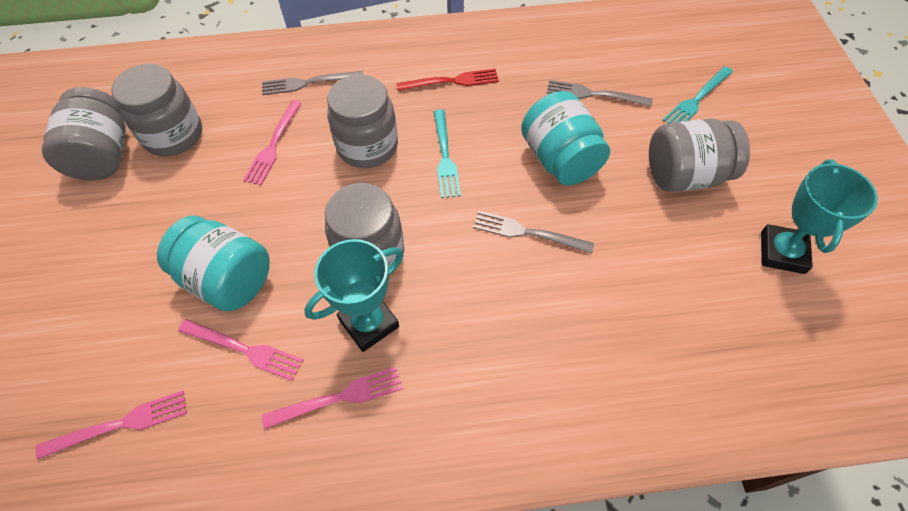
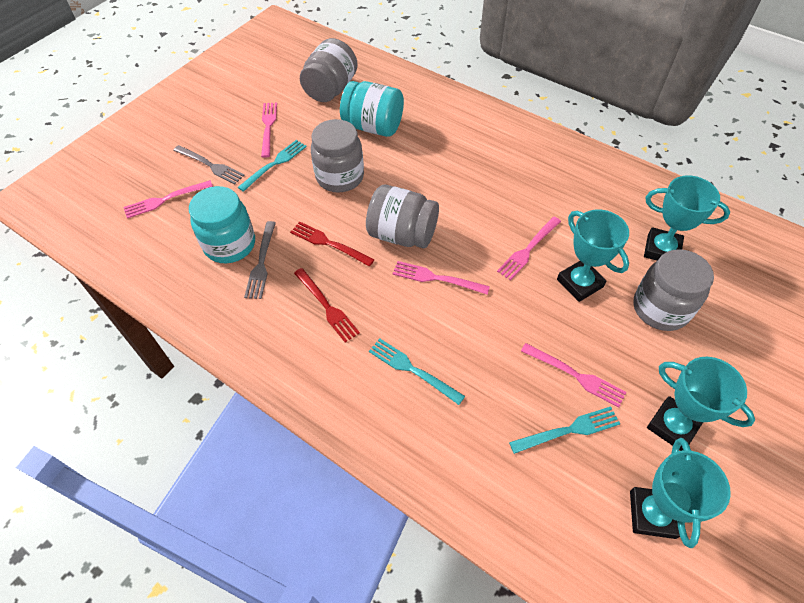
grey fork: [262,71,363,95] [473,211,594,254] [547,80,653,107] = 3 -> [173,145,244,184] [244,221,276,299] = 2
grey jar: [42,87,126,180] [111,64,202,156] [325,183,404,273] [327,75,398,168] [649,118,750,192] = 5 -> [300,38,358,102] [311,119,364,193] [366,185,439,248] [633,249,714,331] = 4
pink fork: [35,391,187,460] [178,319,303,381] [243,100,302,185] [262,367,403,429] = 4 -> [123,180,213,219] [261,102,277,158] [393,261,490,295] [497,217,561,280] [521,343,626,408] = 5
red fork: [396,69,499,91] = 1 -> [290,222,375,266] [294,268,360,342] = 2
turquoise fork: [434,109,461,198] [663,66,733,124] = 2 -> [238,140,307,192] [369,338,465,405] [509,406,620,454] = 3
turquoise trophy: [304,239,404,352] [761,160,878,274] = 2 -> [557,210,629,302] [630,438,731,548] [644,176,730,261] [647,357,755,451] = 4

